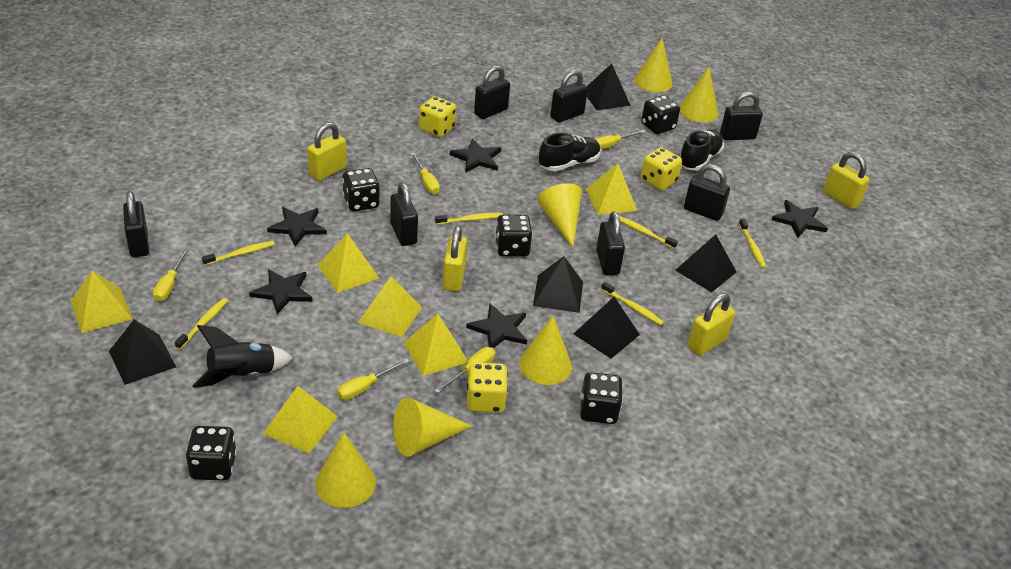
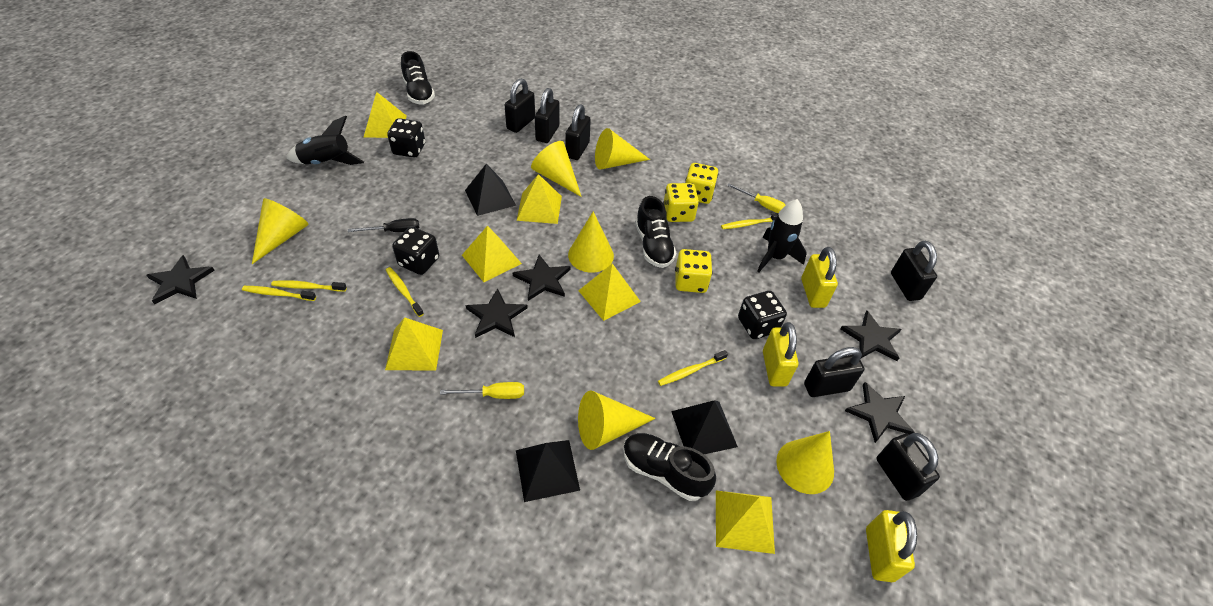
black dice: [186,426,237,481] [342,168,380,211] [495,215,533,257] [580,372,623,424] [641,95,680,134] = 5 -> [387,118,425,158] [392,227,439,275] [738,291,787,339] = 3
black padlock: [123,191,149,257] [390,182,418,246] [474,65,510,119] [550,70,588,122] [596,212,625,275] [684,164,730,221] [720,92,763,140] = 7 -> [505,78,535,133] [535,88,559,143] [565,104,591,160] [804,347,864,397] [876,433,940,501] [891,241,937,301] = 6
black pyramid: [109,319,176,385] [533,256,583,313] [574,297,640,359] [587,64,631,110] [675,234,736,292] = 5 -> [465,164,516,216] [516,440,580,502] [671,400,738,454] = 3
black rocket: [193,325,293,388] = 1 -> [286,116,364,165] [757,199,807,272] = 2
black screwdriver: none = 0 -> [348,218,419,232] = 1
black shoe: [539,133,601,171] [679,130,724,171] = 2 -> [401,51,435,105] [623,433,716,501] [635,196,676,268] = 3
yellow padlock: [307,122,347,181] [443,226,468,291] [688,293,735,356] [823,152,870,209] = 4 -> [763,322,798,387] [801,247,838,308] [866,510,917,582] = 3
yellow screwdriver: [153,249,189,301] [337,359,410,400] [411,153,440,194] [434,347,495,393] [595,130,645,149] = 5 -> [440,382,524,399] [727,184,785,213] = 2
yellow toothbrush: [175,298,228,349] [202,241,275,266] [435,213,503,225] [601,282,664,325] [619,216,678,249] [739,219,766,269] = 6 -> [242,286,316,301] [271,280,347,292] [386,267,424,317] [658,350,728,386] [721,213,778,229] = 5

